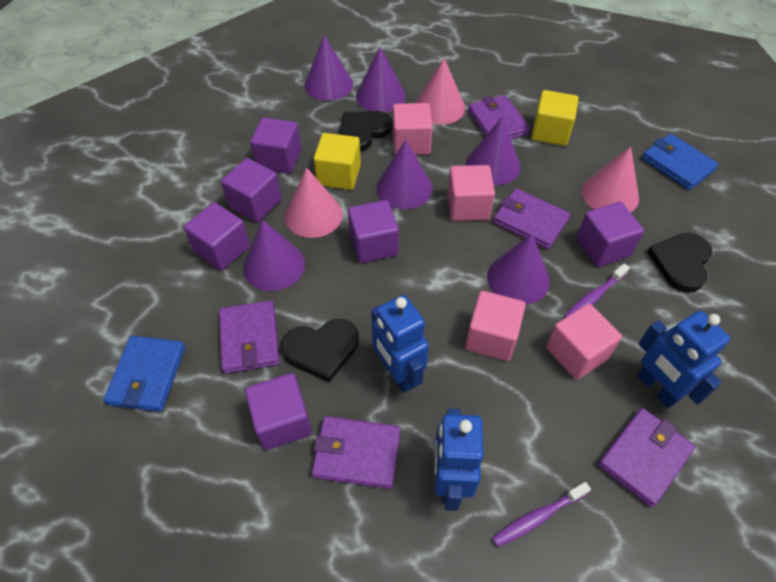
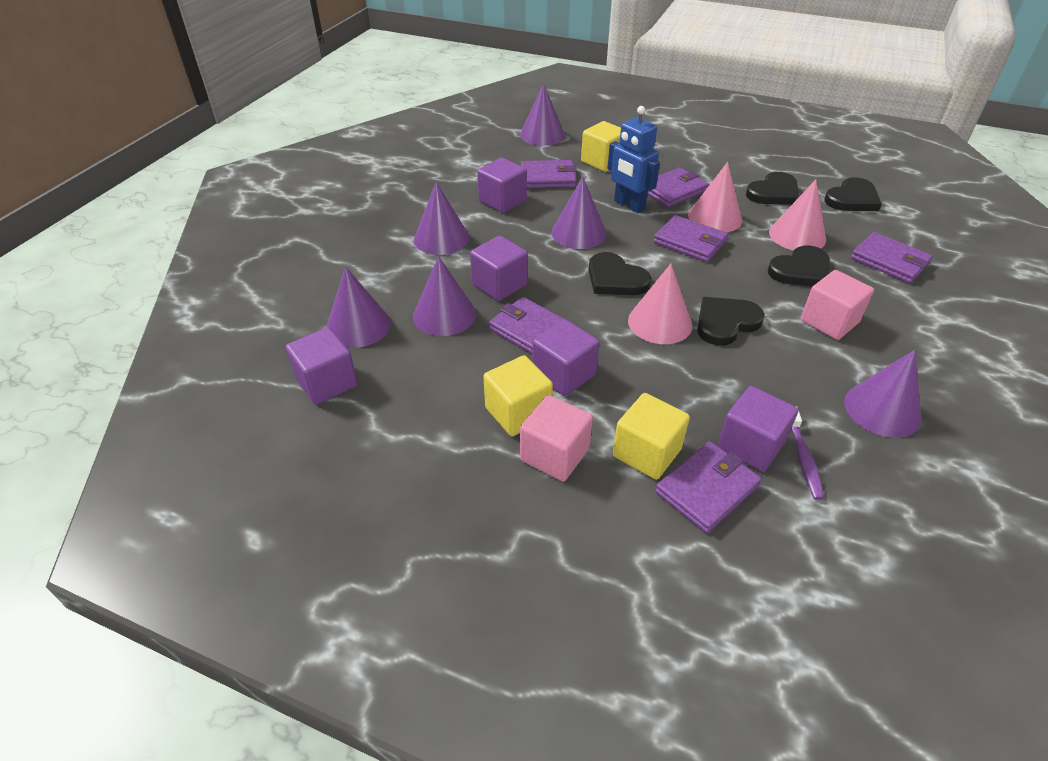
black heart: [281,319,359,382] [340,111,392,152] [647,233,712,293] = 3 -> [589,252,651,295] [697,297,765,346] [746,172,800,205] [768,245,830,287] [824,177,882,211] = 5
blue robot: [371,295,429,393] [434,408,484,511] [637,311,730,408] = 3 -> [608,106,660,213] = 1
blue wallet: [103,336,185,412] [642,134,719,190] = 2 -> none = 0
pink cube: [393,103,433,155] [447,165,495,221] [465,291,526,361] [546,304,622,380] = 4 -> [520,395,593,482] [801,270,874,340] = 2
purple cube: [184,202,250,271] [221,158,282,223] [245,373,312,450] [250,117,301,174] [348,200,399,263] [576,202,644,267] = 6 -> [286,327,358,405] [470,236,528,301] [477,158,527,213] [532,319,599,396] [717,386,798,472] = 5
purple toothbrush: [492,482,591,547] [564,264,630,318] = 2 -> [791,406,824,500] = 1
purple wallet: [219,300,280,374] [312,416,401,489] [468,95,530,139] [493,188,571,249] [598,408,695,507] = 5 -> [489,297,564,354] [521,160,577,188] [647,167,709,207] [654,215,728,262] [655,441,762,533] [851,232,933,283] = 6
yellow cube: [314,133,361,190] [531,90,579,146] = 2 -> [483,355,553,436] [581,121,621,172] [613,393,690,480] = 3

